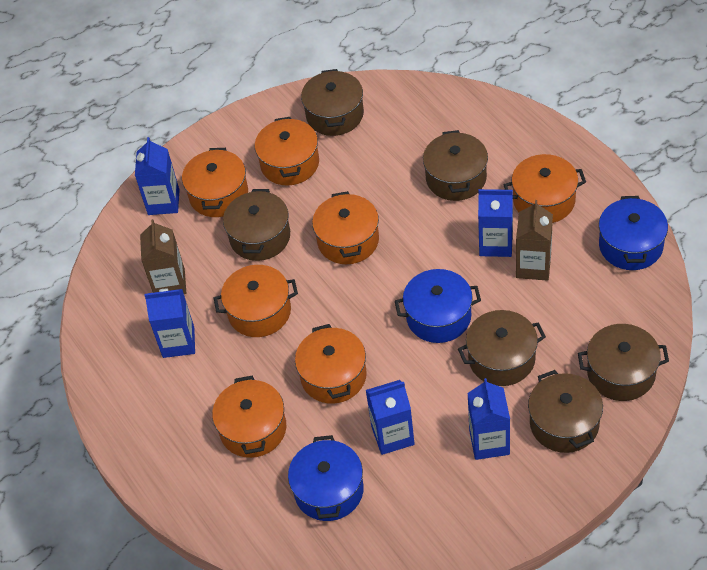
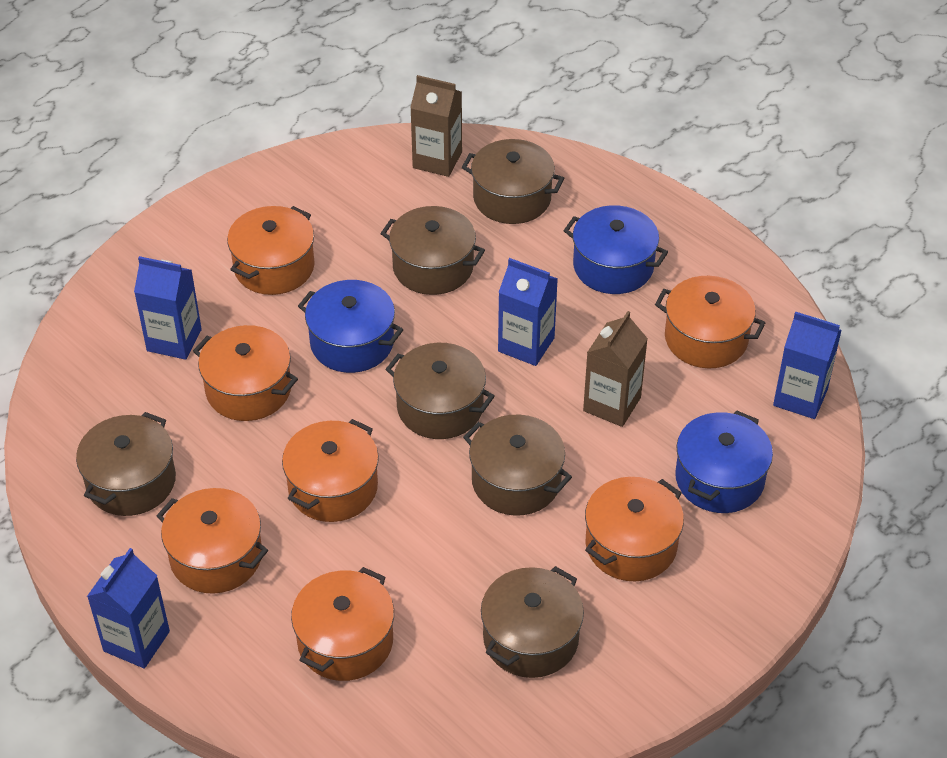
blue carton: [135,137,179,215] [144,288,195,358] [366,380,415,455] [468,378,510,460] [478,189,513,257] = 5 -> [87,548,170,669] [134,256,202,360] [498,258,558,366] [773,312,842,419] = 4

